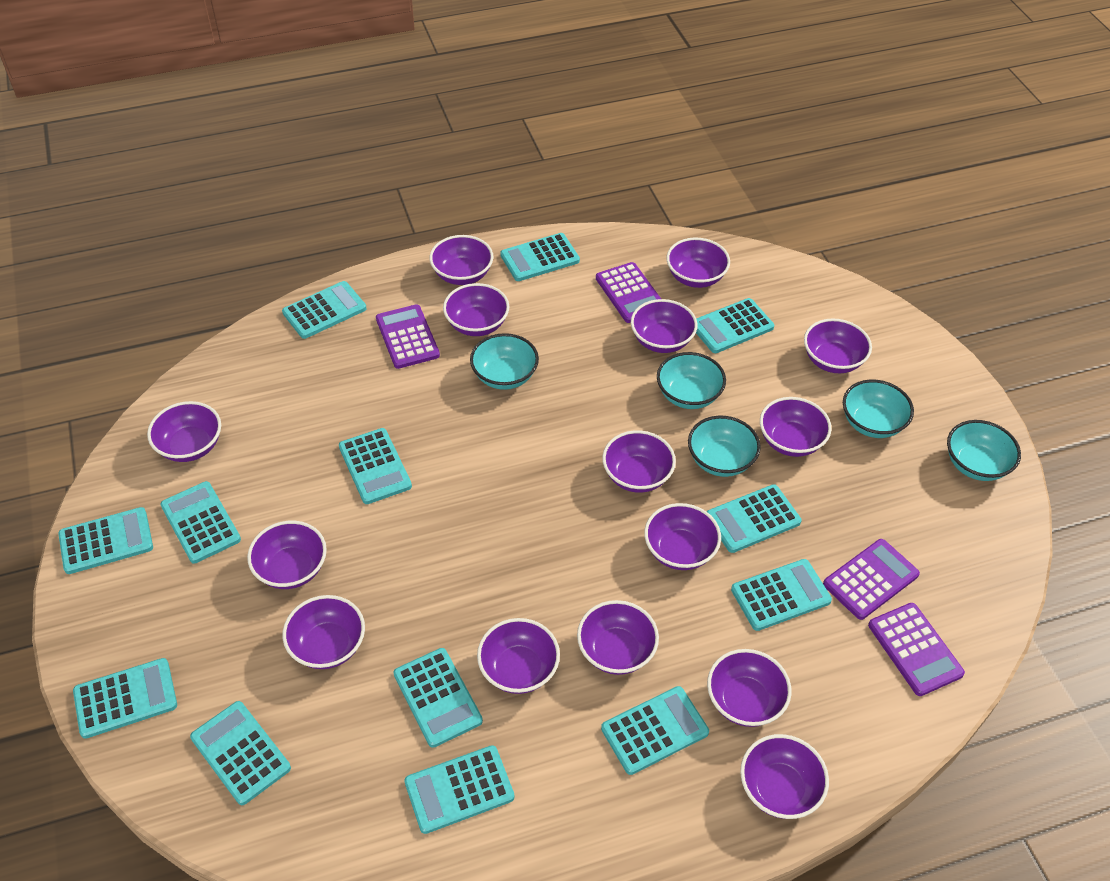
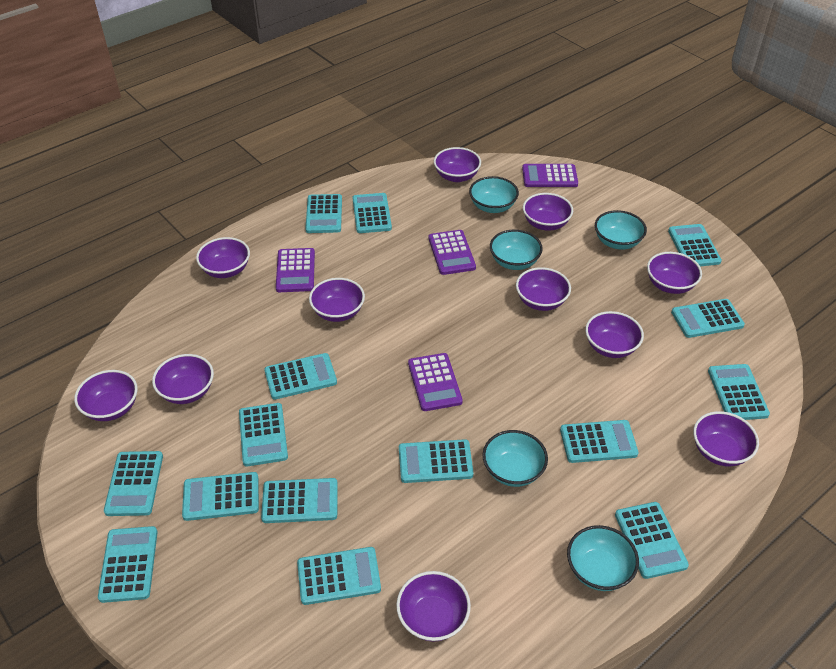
purple bowl: [147,401,221,462] [247,521,327,589] [283,595,365,669] [429,235,493,285] [443,283,509,336] [477,618,560,694] [577,600,659,675] [602,430,676,493] [631,299,697,353] [644,503,721,570] [666,238,730,288] [707,649,792,727] [740,734,829,819] [760,397,832,457] [804,318,872,373] = 15 -> [74,370,138,421] [152,354,214,404] [196,237,250,278] [309,278,365,322] [396,571,471,642] [434,147,481,182] [516,267,571,311] [523,193,573,231] [585,311,644,358] [647,252,702,294] [693,411,759,466] = 11
turquoise calculator: [58,507,153,574] [73,658,177,739] [161,481,241,564] [190,701,291,805] [282,281,366,339] [339,428,412,504] [393,648,483,748] [404,745,514,834] [500,233,580,281] [601,686,709,775] [696,298,774,353] [707,484,802,553] [731,559,832,631] = 13 -> [98,526,158,603] [104,451,163,516] [182,472,259,521] [239,403,288,467] [261,478,338,523] [264,353,337,400] [297,547,381,605] [305,194,342,233] [352,193,392,233] [399,439,474,483] [560,420,639,463] [615,502,689,579] [668,224,722,266] [671,299,745,338] [708,364,770,420] = 15

